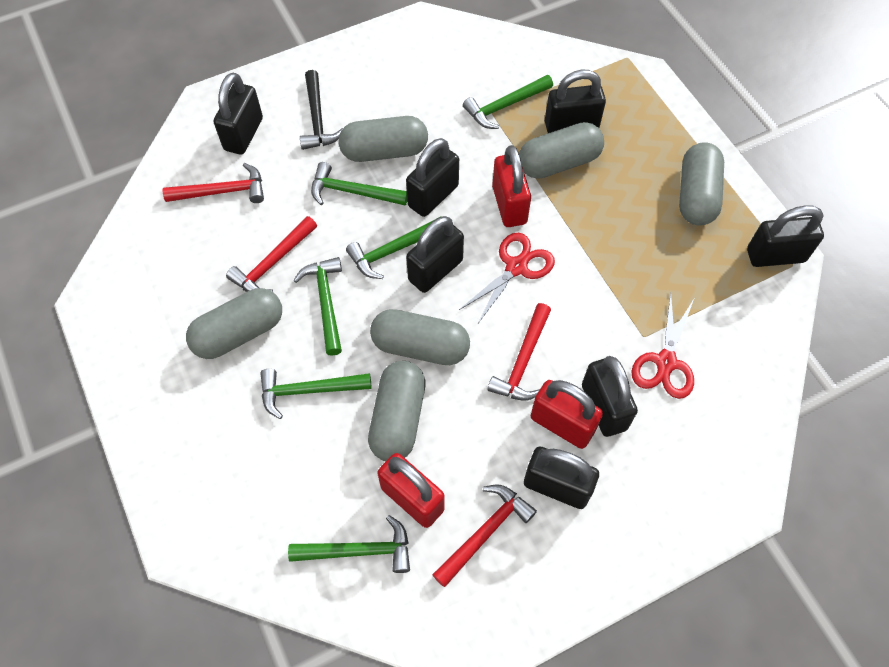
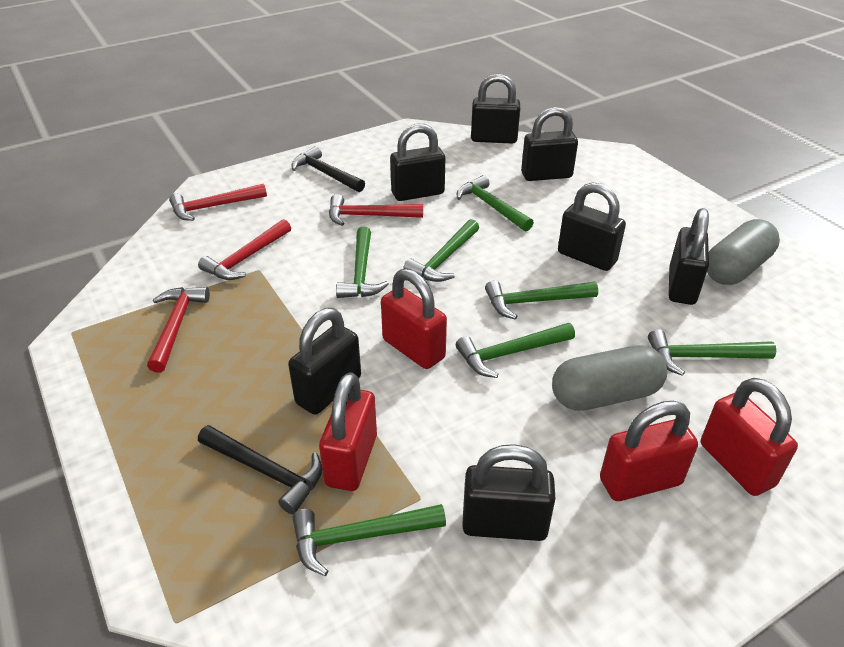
black hammer: [300,70,343,150] = 1 -> [198,425,323,514] [291,146,365,192] = 2
green hammer: [260,369,372,419] [288,515,410,573] [293,257,342,356] [311,162,407,206] [346,219,436,279] [463,75,553,129] = 6 -> [293,504,446,576] [336,227,389,298] [403,219,479,282] [456,323,575,378] [457,175,534,231] [485,280,598,320] [648,329,776,376] = 7
grey capsule: [186,288,282,359] [339,116,428,162] [368,361,425,462] [370,309,470,365] [519,122,604,179] [679,142,724,226] = 6 -> [552,345,667,411] [707,219,780,285] = 2
red padlock: [377,453,445,528] [492,145,531,227] [531,380,603,449] = 3 -> [319,372,377,491] [381,269,447,369] [600,401,698,501] [701,378,798,496] = 4
red scissors: [459,233,555,325] [631,293,694,399] = 2 -> none = 0

